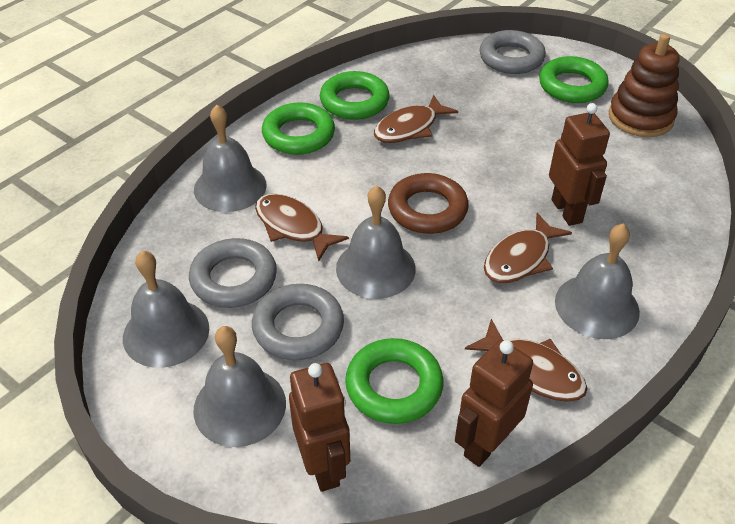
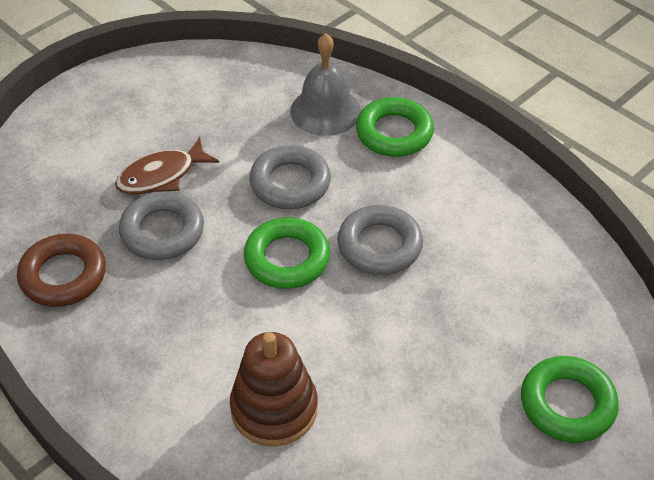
brown fish: [255,194,349,261] [374,95,458,143] [465,319,587,402] [484,213,572,283] = 4 -> [115,137,219,195] = 1
brown robot: [289,363,350,492] [455,339,533,467] [549,103,610,226] = 3 -> none = 0
green ring: [262,102,335,155] [320,71,390,120] [345,338,443,424] [539,56,609,103] = 4 -> [244,217,330,289] [356,97,434,157] [521,356,619,443] = 3
grey bell: [123,250,209,368] [193,326,286,447] [194,105,267,212] [336,185,416,299] [555,224,640,339] = 5 -> [290,33,361,136] = 1

